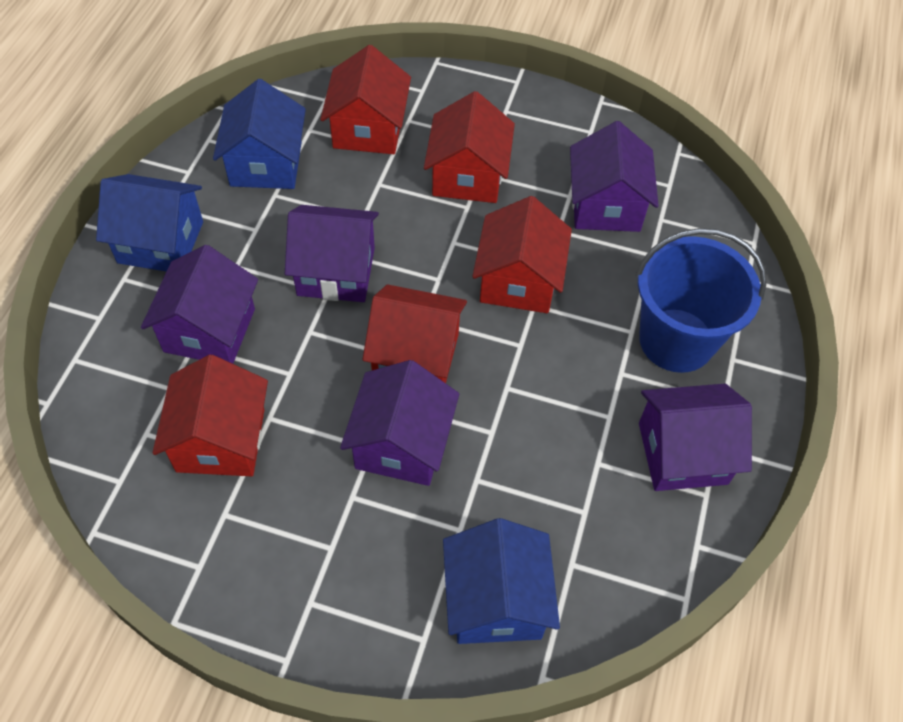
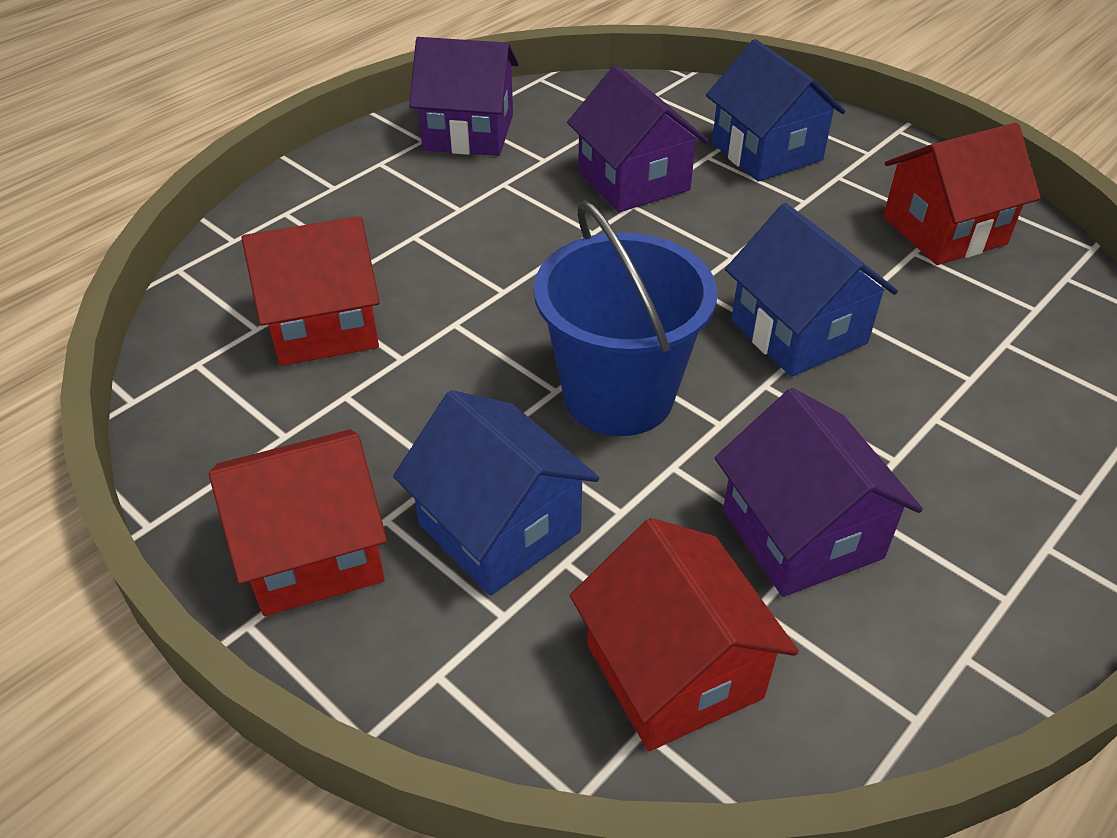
purple house: [141,245,258,364] [285,205,379,302] [340,360,459,486] [570,121,659,232] [639,384,752,491] = 5 -> [409,37,518,156] [567,65,708,212] [715,388,923,597] = 3
red house: [153,355,268,476] [320,45,411,154] [363,284,467,383] [424,91,515,203] [472,196,572,313] = 5 -> [209,429,387,616] [242,216,380,366] [570,518,799,751] [883,123,1041,265] = 4

